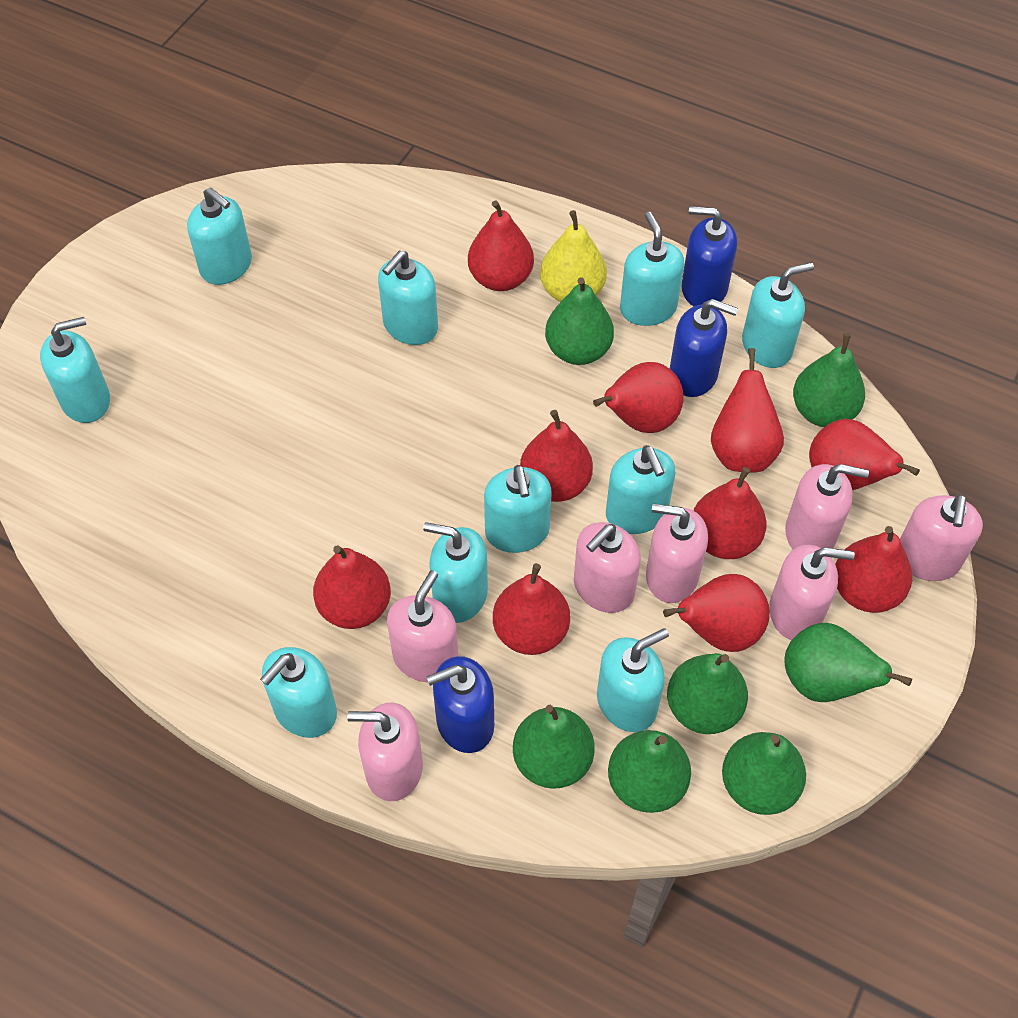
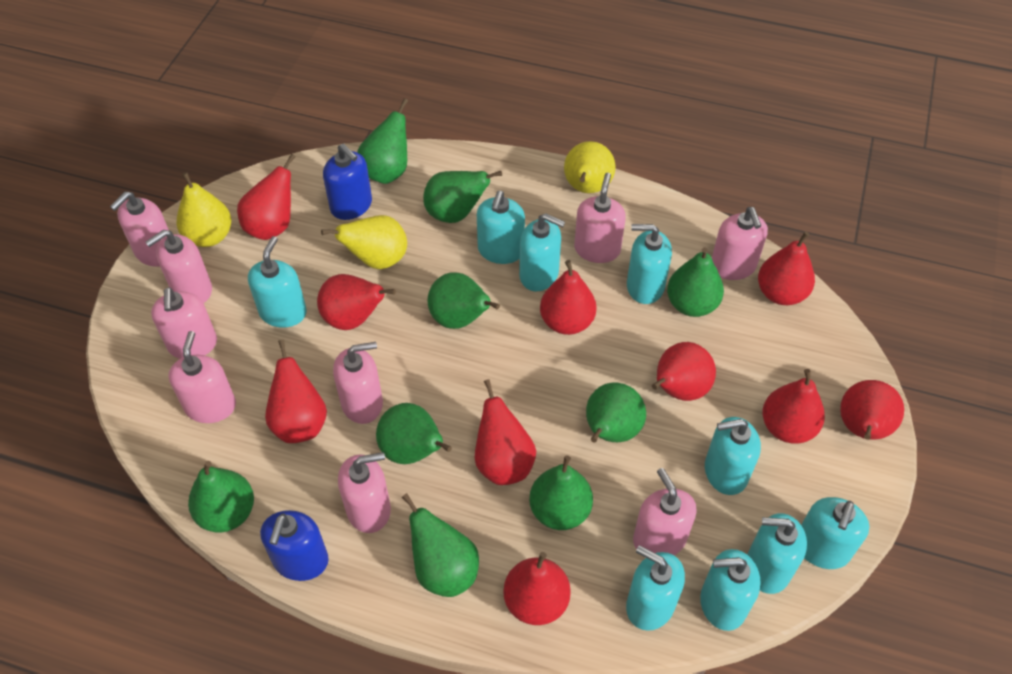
blue soap dispenser: [426,656,494,753] [670,299,738,397] [681,206,737,306] = 3 -> [260,510,329,581] [323,144,372,220] = 2
green pear: [513,705,594,789] [545,277,614,365] [608,730,691,813] [667,653,748,734] [722,732,806,815] [784,623,912,702] [793,333,865,427] = 7 -> [188,461,254,533] [357,98,408,184] [376,403,452,464] [402,493,479,597] [423,171,502,223] [427,272,500,329] [529,455,593,530] [586,383,646,443] [667,247,724,317] = 9
pink soap dispenser: [347,703,423,801] [387,570,458,683] [574,522,641,613] [646,504,708,603] [769,545,855,640] [785,464,869,549] [900,494,983,581] = 7 -> [110,192,169,267] [145,230,212,303] [151,287,217,359] [168,331,236,423] [333,342,383,424] [338,452,391,533] [574,173,626,263] [633,468,697,555] [712,207,768,280] = 9
turquoise soap dispenser: [40,317,110,423] [187,187,252,285] [260,647,337,738] [378,251,438,345] [423,522,488,623] [484,465,552,553] [597,628,669,732] [606,445,675,534] [620,212,684,326] [742,262,814,368] = 10 -> [248,236,307,328] [477,191,525,264] [519,213,565,291] [626,545,685,631] [627,224,672,304] [700,549,761,631] [705,417,761,495] [747,513,807,594] [801,497,869,569] = 9
yellow pear: [540,210,607,302] = 1 -> [176,172,231,247] [321,215,407,269] [564,141,615,193] = 3

